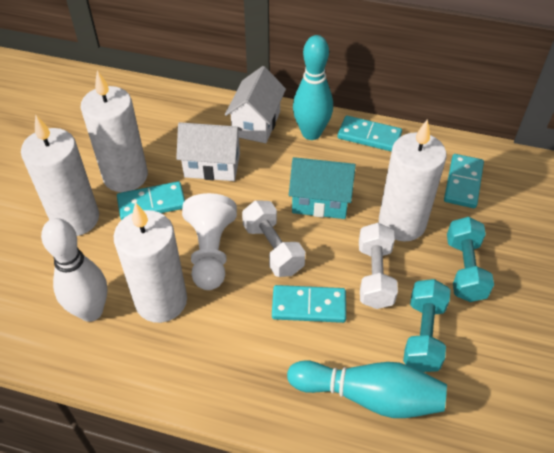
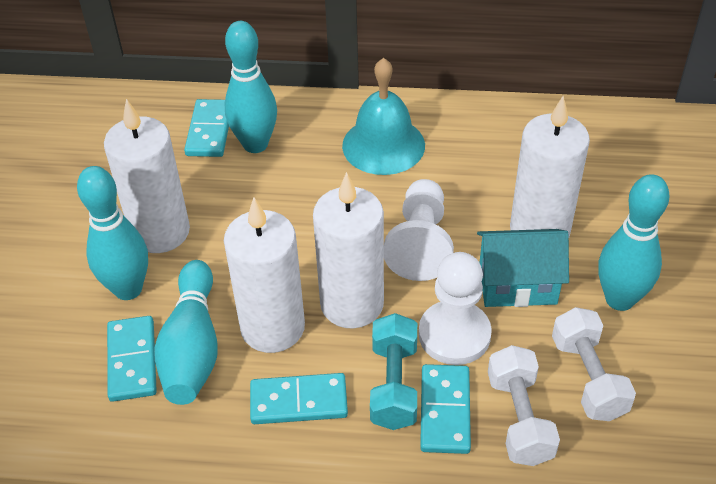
turquoise bell: none = 0 -> [342,58,425,175] = 1
turquoise bowling pin: [287,360,447,418] [293,35,333,140] = 2 -> [77,166,148,300] [154,260,218,405] [225,21,277,153] [598,174,669,311] = 4
turquoise dumbbell: [403,279,450,372] [447,217,494,302] = 2 -> [370,313,417,430] = 1
white bowling pin: [41,218,107,322] = 1 -> none = 0
white house: [176,122,242,181] [225,66,286,143] = 2 -> none = 0
white pawn: [182,193,237,290] = 1 -> [384,179,454,281] [419,252,492,365] = 2

